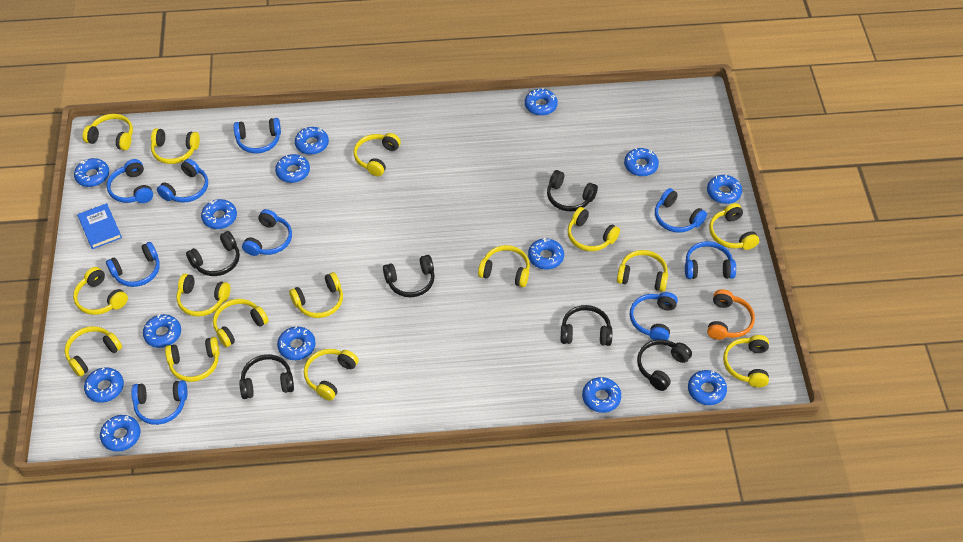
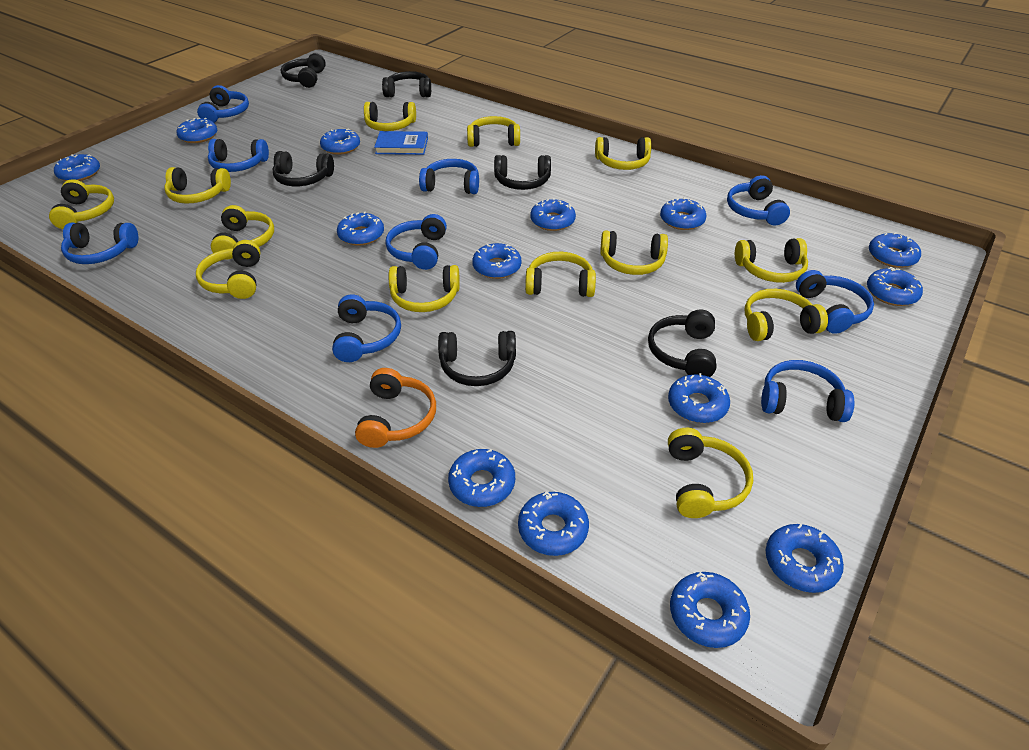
yellow headphones: [64,326,122,377] [73,267,128,315] [83,114,133,150] [151,128,200,164] [165,337,220,382] [176,274,230,317] [213,299,268,347] [289,272,343,318] [304,349,359,401] [354,133,401,176] [478,245,530,287] [567,207,620,251] [617,250,668,292] [709,203,759,250] [723,335,769,387] = 15 -> [49,179,114,229] [164,167,231,204] [196,240,261,299] [211,205,274,259] [364,102,416,131] [389,265,460,312] [467,116,520,147] [525,252,596,297] [595,137,651,170] [600,230,668,275] [668,428,753,518] [735,238,808,283] [745,289,828,341] = 13

